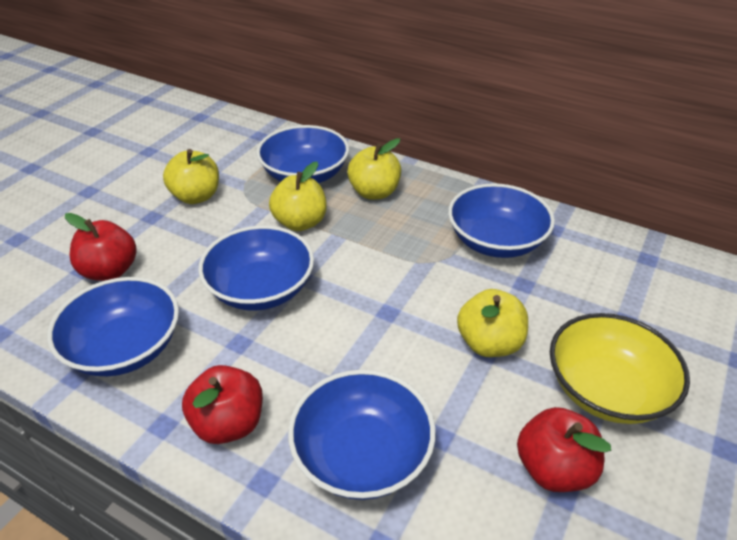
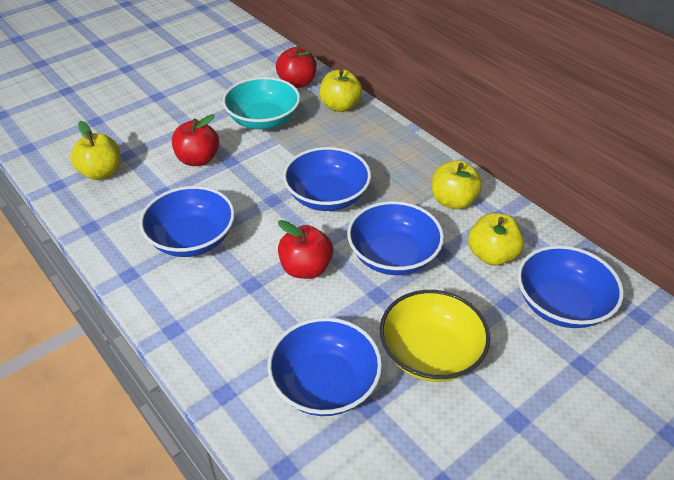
turquoise bowl: none = 0 -> [223,77,300,129] = 1

